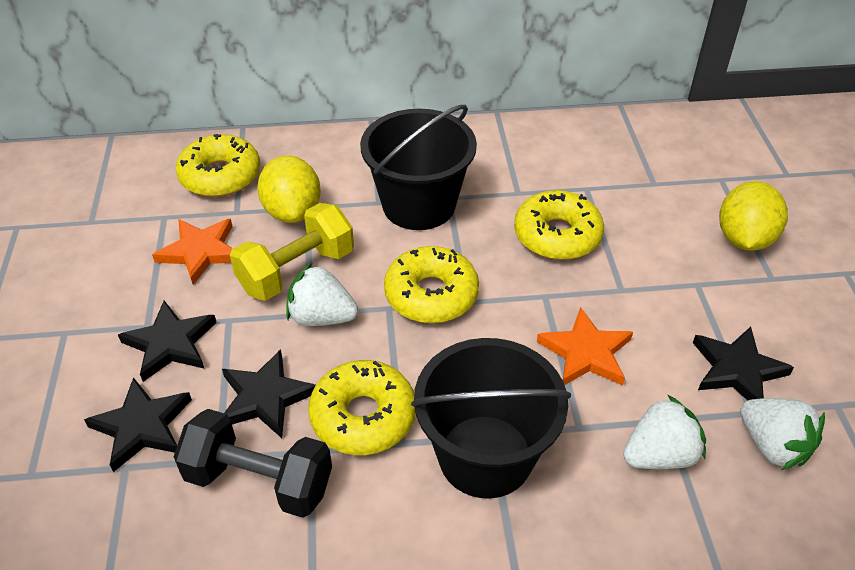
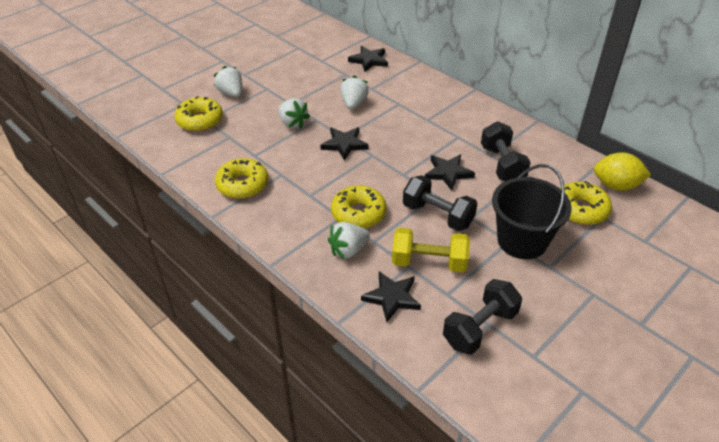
black bucket: [360,105,477,230] [411,338,571,499] = 2 -> [492,164,572,259] = 1
black dumbbell: [174,409,332,518] = 1 -> [403,175,477,231] [443,279,522,355] [481,121,531,181] = 3
orange star: [152,219,233,285] [537,307,633,385] = 2 -> none = 0
white strawberry: [286,263,358,326] [623,395,706,469] [740,398,825,470] = 3 -> [214,66,242,97] [279,98,310,128] [328,222,370,259] [340,75,369,109] = 4
yellow lemon: [257,155,321,223] [719,181,788,251] = 2 -> [594,152,651,191] = 1

